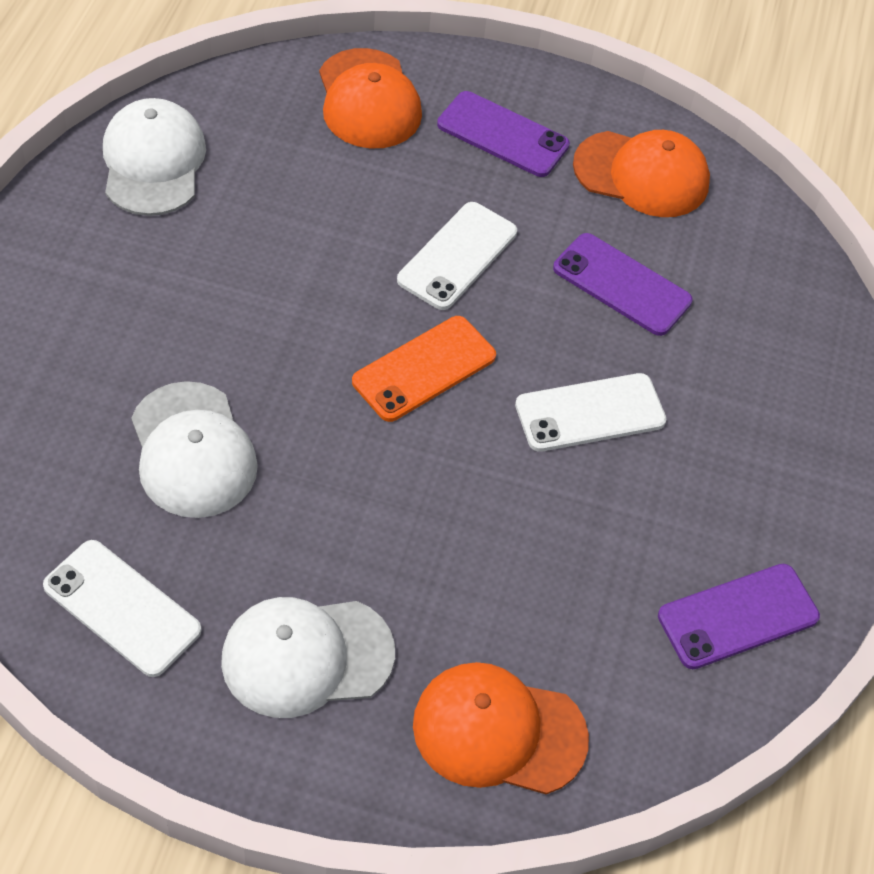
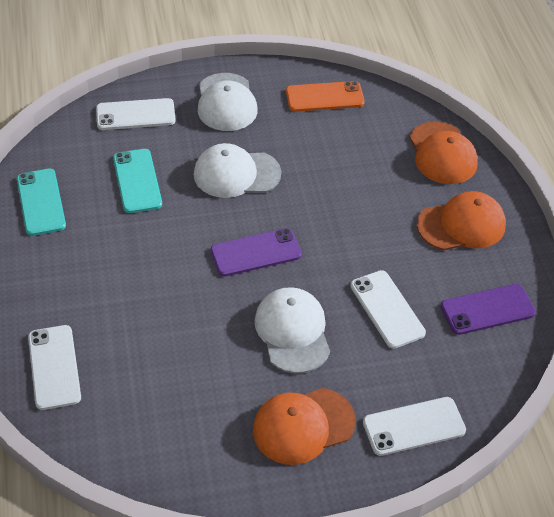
purple phone: [437,91,570,177] [553,233,693,336] [658,564,820,669] = 3 -> [211,228,302,276] [441,284,536,335] = 2
turquoise phone: none = 0 -> [17,169,66,236] [113,149,162,213] = 2
white phone: [43,540,201,677] [397,202,517,310] [515,373,666,452] = 3 -> [28,325,81,410] [96,98,176,130] [350,270,426,349] [363,397,466,456] = 4

